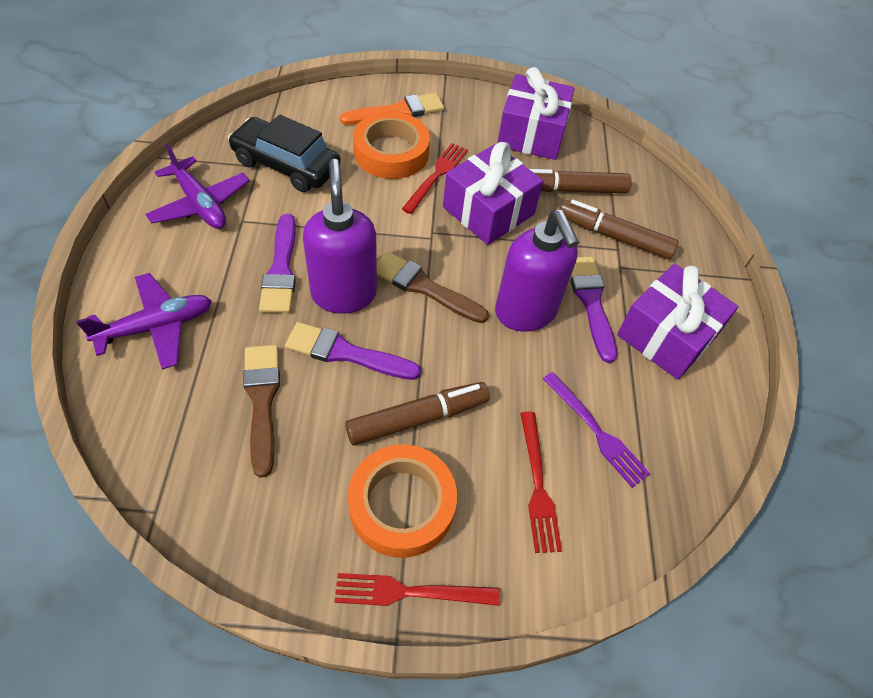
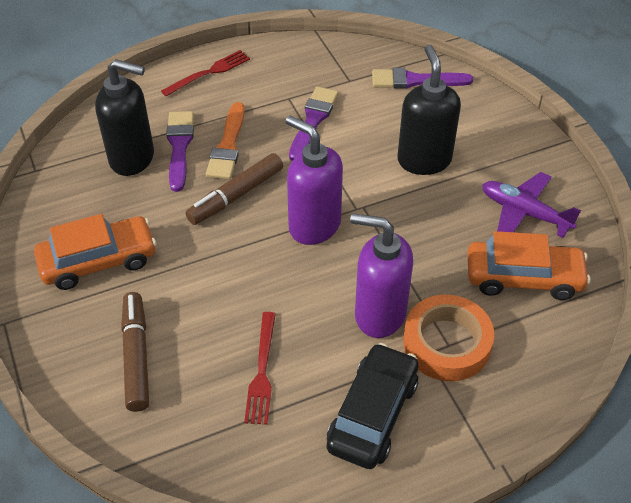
black soap dispenser: none = 0 -> [95,59,154,176] [397,45,461,175] = 2
brown brush: [243,345,280,478] [377,251,489,323] = 2 -> none = 0
brown marker: [345,382,490,445] [529,169,632,193] [560,200,679,259] = 3 -> [121,292,149,412] [185,153,283,225] = 2
orange car: none = 0 -> [34,214,157,290] [467,231,591,300] = 2
orange tape: [348,444,457,558] [353,111,430,179] = 2 -> [403,294,494,381] = 1
purple fork: [543,372,650,488] = 1 -> none = 0
purple gift: [443,142,543,245] [497,67,575,160] [617,264,739,380] = 3 -> none = 0
purple plane: [76,273,212,370] [145,144,250,229] = 2 -> [482,172,581,238] = 1
red fork: [335,573,500,606] [402,143,468,214] [520,412,562,553] = 3 -> [161,50,250,96] [244,312,276,425] = 2

